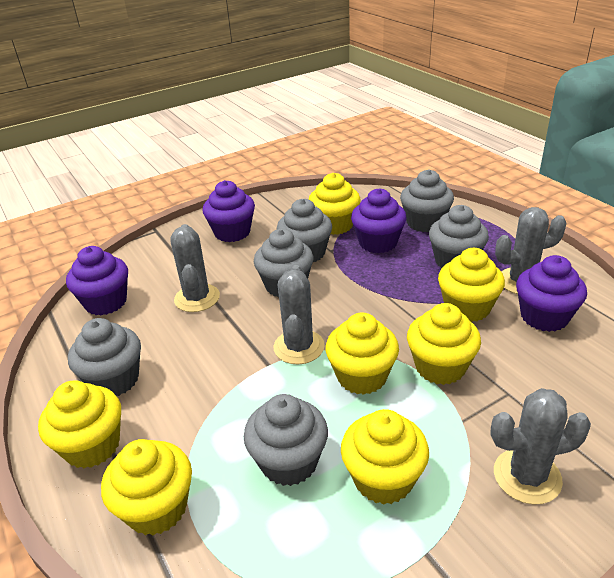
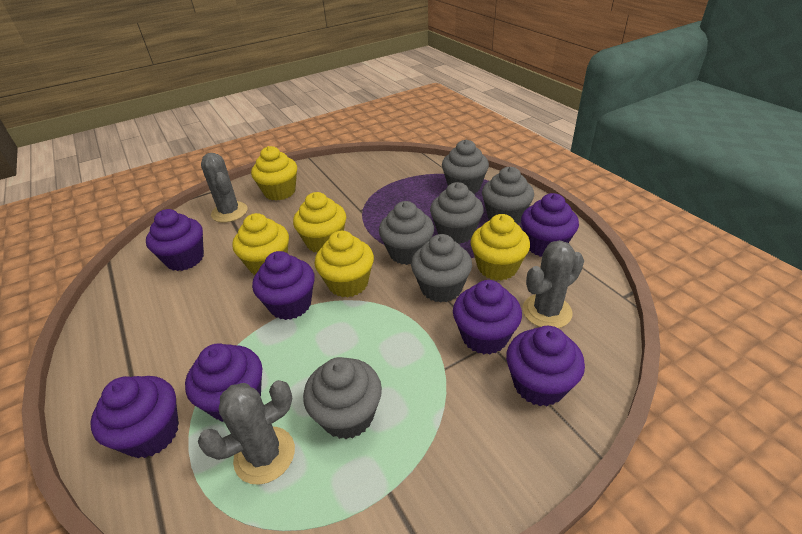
grey cactus: [170,224,220,312] [273,265,325,364] [490,388,591,505] [495,207,566,294] = 4 -> [198,380,295,485] [201,153,248,222] [523,240,584,328] = 3
purple cupcake: [66,246,128,315] [203,180,255,242] [351,188,407,253] [516,255,587,332] = 4 -> [90,376,179,458] [146,209,204,271] [185,343,262,422] [252,251,315,320] [453,280,522,354] [506,326,585,406] [521,193,579,257] = 7
yellow cupcake: [38,380,121,468] [101,439,192,535] [309,173,361,235] [325,312,399,395] [341,409,429,505] [407,303,481,385] [438,248,505,322] = 7 -> [232,213,289,275] [251,146,297,201] [293,192,346,253] [315,231,374,298] [470,214,530,281] = 5

